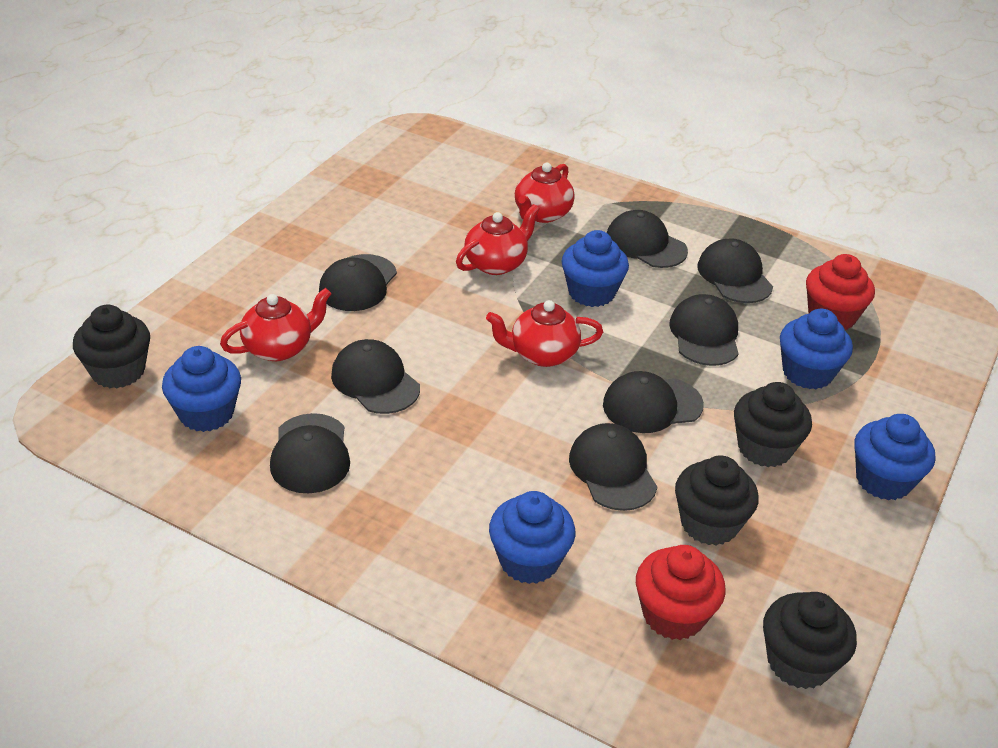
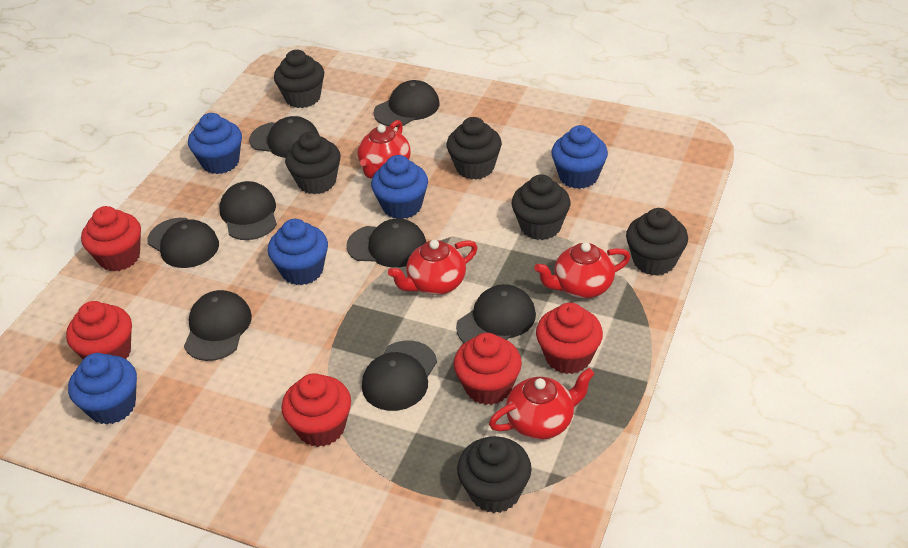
black cupcake: [73,305,150,389] [675,456,759,546] [734,382,812,467] [763,592,857,689] = 4 -> [274,50,324,108] [285,132,341,194] [447,117,502,180] [457,436,532,513] [511,174,571,240] [626,208,688,276] = 6
red cupcake: [636,545,726,640] [806,254,875,330] = 2 -> [66,301,132,359] [81,206,141,272] [281,373,351,447] [454,333,522,405] [536,303,603,374] = 5

